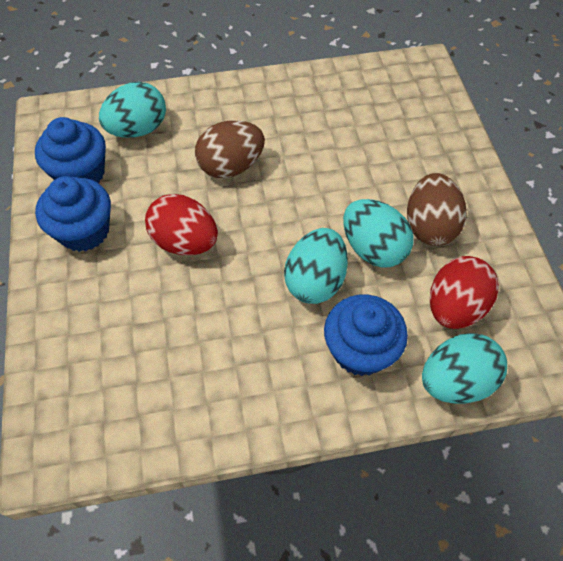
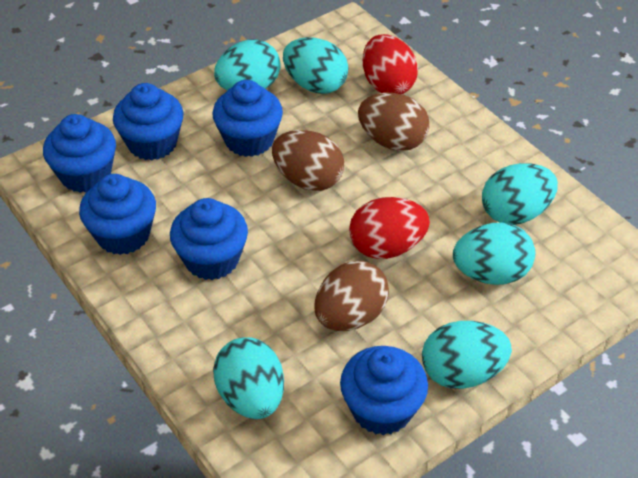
blue cupcake: [35,117,106,183] [35,176,111,252] [324,294,408,376] = 3 -> [43,114,116,193] [79,174,156,255] [113,83,184,160] [170,198,248,280] [212,80,283,157] [340,346,428,435] = 6
brown egg: [195,120,265,178] [407,173,467,246] = 2 -> [272,130,344,191] [315,261,389,331] [358,93,429,151] = 3
turquoise egg: [99,81,166,138] [284,228,348,304] [343,199,413,268] [422,333,507,404] = 4 -> [213,337,284,419] [214,39,281,91] [283,37,348,94] [422,321,512,389] [453,223,535,285] [482,163,558,225] = 6

